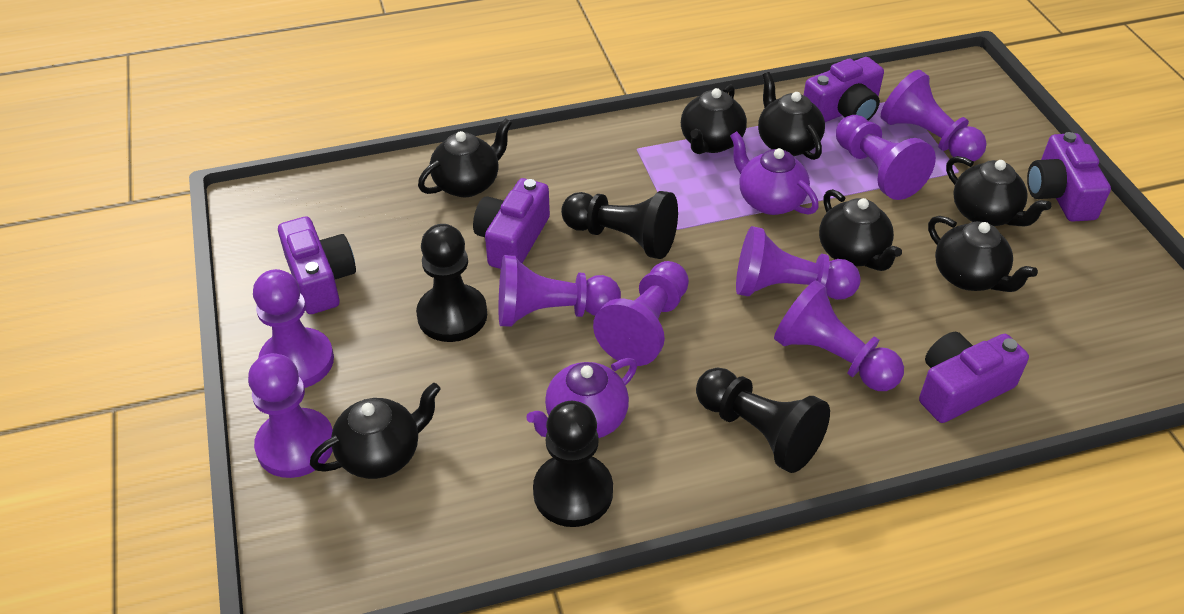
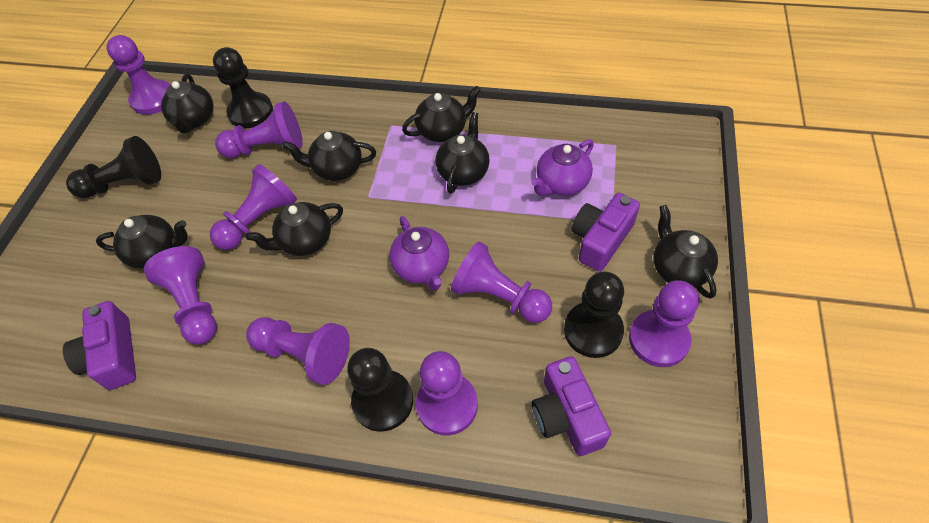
purple camera: [278,216,356,314] [473,178,550,269] [804,57,884,122] [919,332,1029,423] [1027,132,1111,222] = 5 -> [63,301,136,390] [532,356,611,456] [572,193,640,272] = 3

